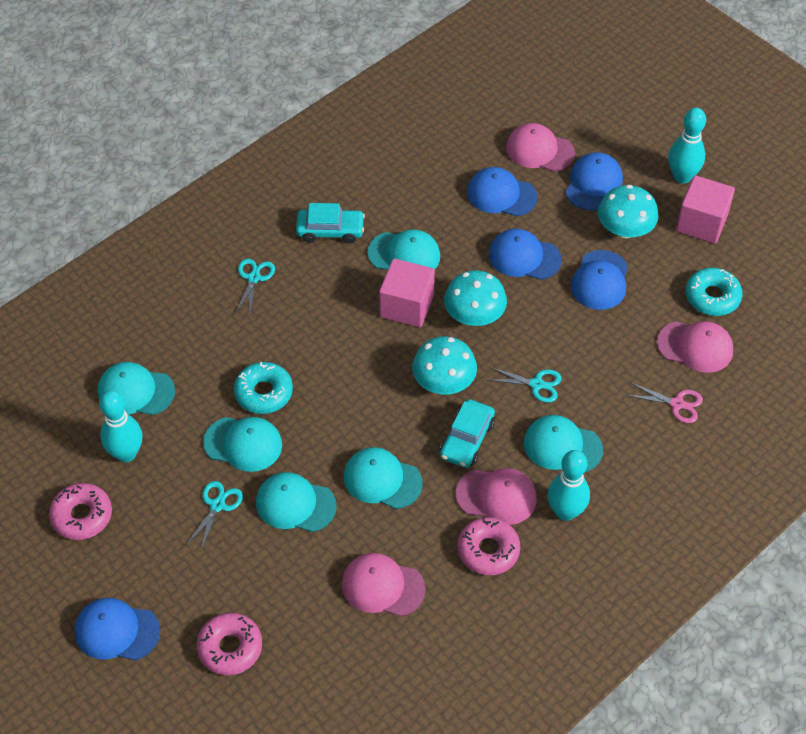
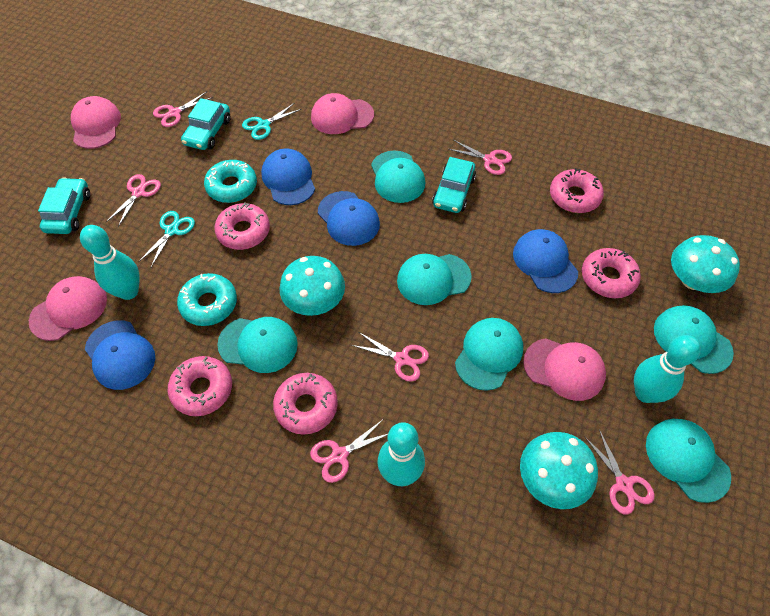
blue cap: [74,598,160,660] [467,167,538,216] [489,229,562,280] [565,152,623,210] [571,250,628,310] = 5 -> [85,320,155,390] [261,148,315,205] [318,191,380,246] [513,229,578,293] = 4
pink cube: [379,258,435,327] [676,175,735,244] = 2 -> none = 0
pink donut: [49,483,112,540] [197,613,262,675] [457,517,520,575] = 3 -> [167,356,232,416] [214,202,270,250] [273,373,338,435] [550,168,604,213] [582,248,641,298] = 5
pink scissors: [626,382,703,423] = 1 -> [106,174,161,227] [153,91,213,127] [310,420,388,483] [352,332,429,382] [449,140,512,175] [584,429,655,515] = 6
turquoise car: [296,203,365,243] [440,399,495,468] = 2 -> [38,177,90,234] [181,98,231,150] [432,157,476,213] = 3
turquoise scissors: [186,481,243,550] [235,259,275,314] [488,367,562,403] = 3 -> [138,211,195,267] [242,103,301,140] = 2

